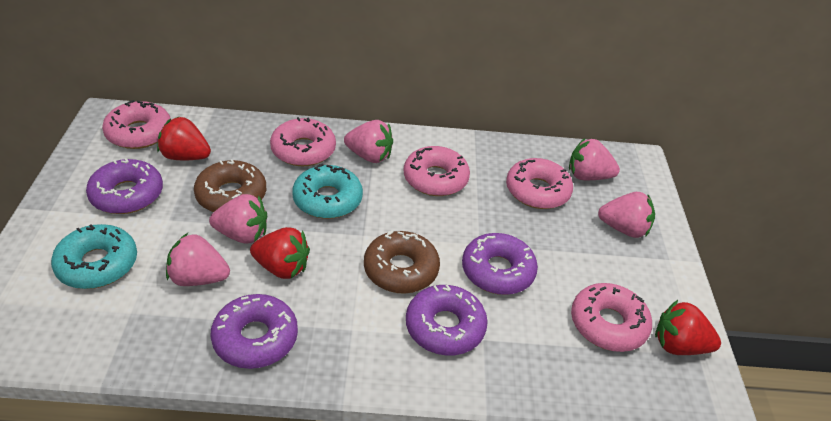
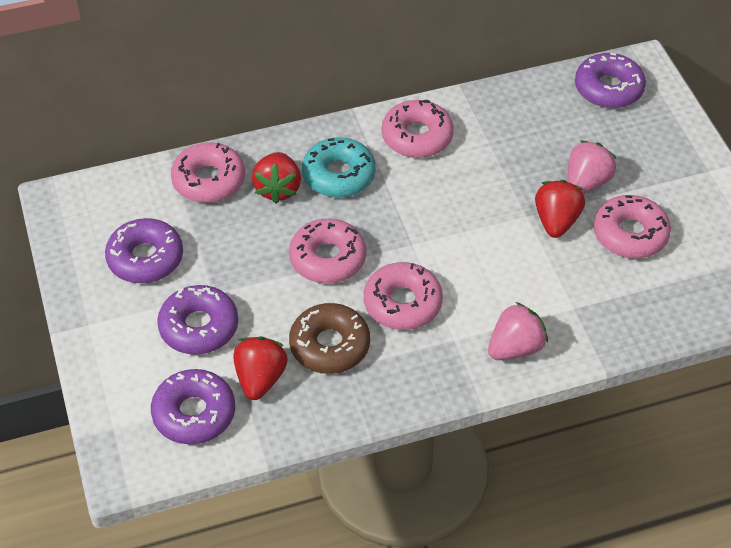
brown donut: [194,159,266,212] [364,231,440,294] = 2 -> [289,303,370,374] = 1
pink strawberry: [166,233,230,286] [209,194,267,243] [344,120,393,163] [569,138,620,180] [598,192,655,238] = 5 -> [488,302,548,360] [568,141,616,194] = 2
turquoise donut: [51,224,137,289] [292,164,363,219] = 2 -> [302,138,375,197] = 1

